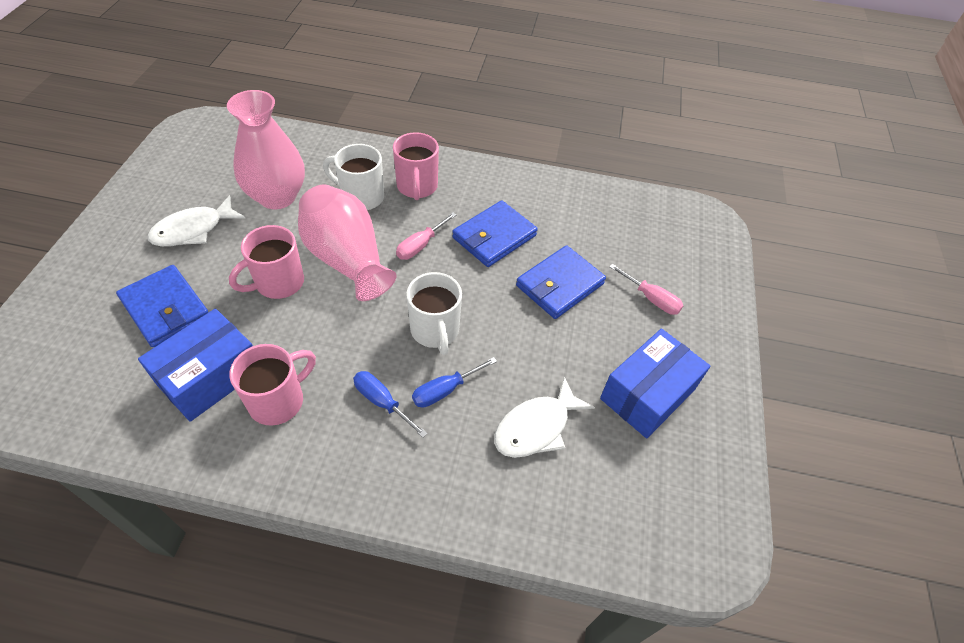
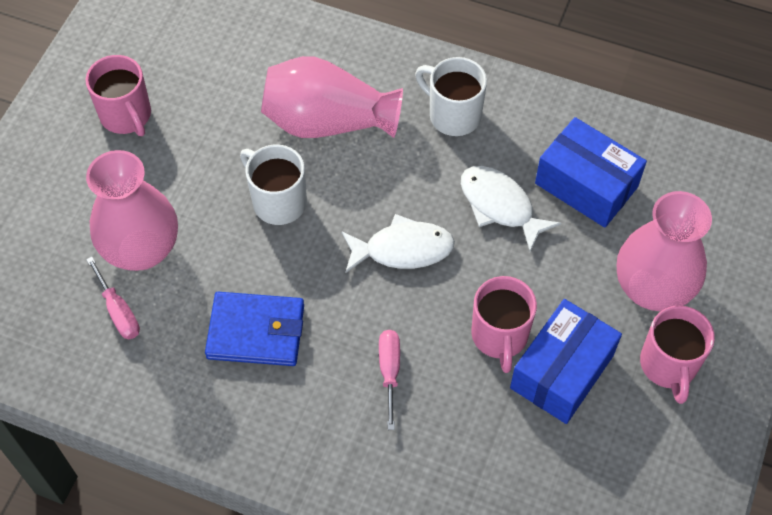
blue screwdriver: [353,371,428,438] [412,357,497,408] = 2 -> none = 0
blue wallet: [116,265,209,348] [452,200,538,267] [516,245,606,319] = 3 -> [205,292,304,366] = 1
pink vase: [227,90,305,209] [298,184,396,301] = 2 -> [86,150,178,271] [261,56,403,138] [617,191,712,311] = 3

